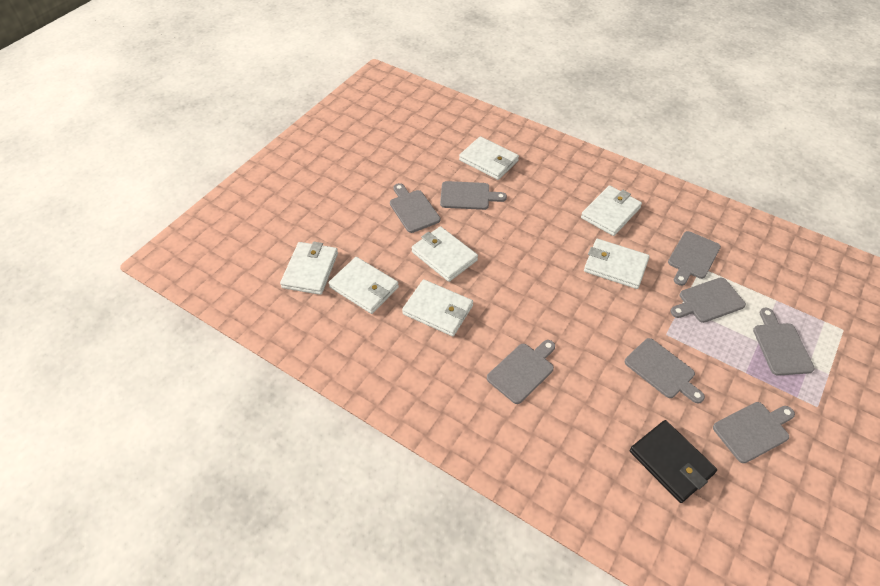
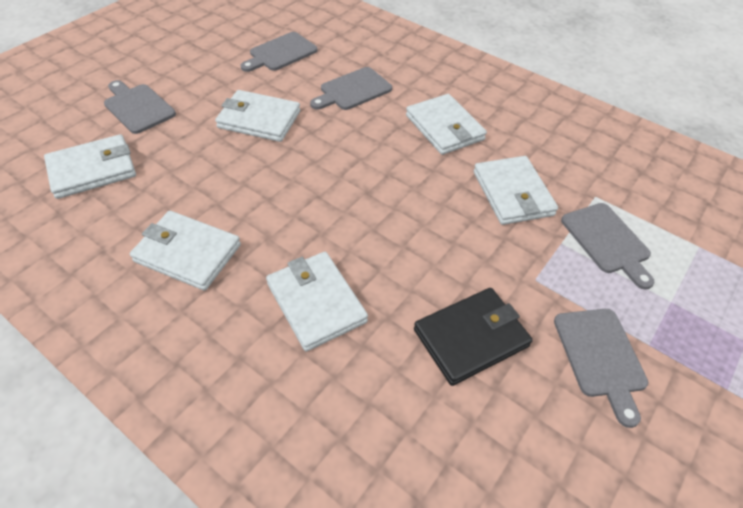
grey cutting board: [390,183,440,233] [440,181,507,210] [487,340,555,404] [625,338,705,404] [668,231,721,286] [671,278,746,323] [713,402,795,463] [753,308,815,376] = 8 -> [104,80,176,134] [241,32,318,72] [310,67,392,110] [554,309,648,428] [561,203,654,290] = 5
white wallet: [280,242,338,295] [329,257,399,314] [402,279,473,336] [411,226,478,282] [459,136,519,180] [581,185,642,236] [584,239,649,289] = 7 -> [44,134,136,199] [130,211,241,291] [215,90,300,142] [266,252,368,351] [406,94,487,155] [474,156,558,225] = 6

